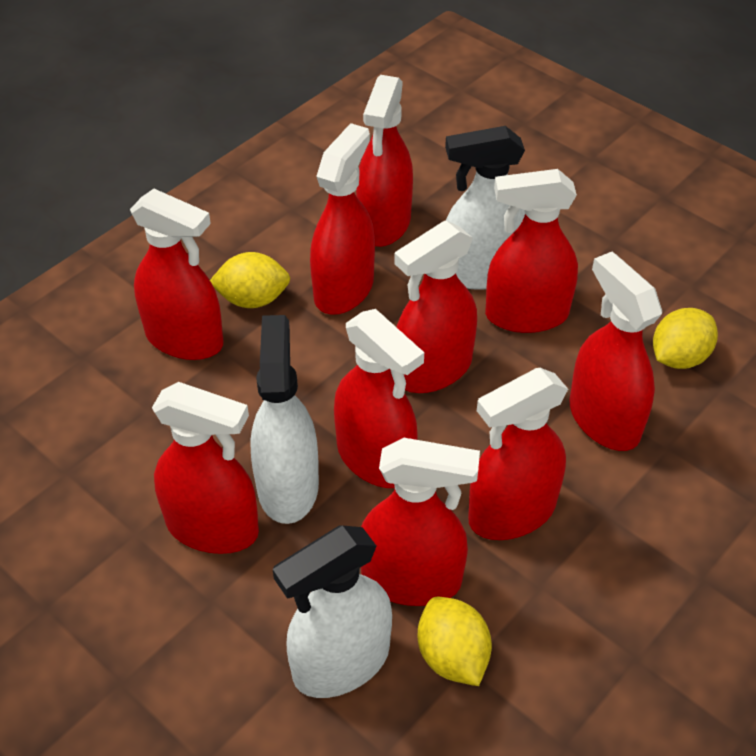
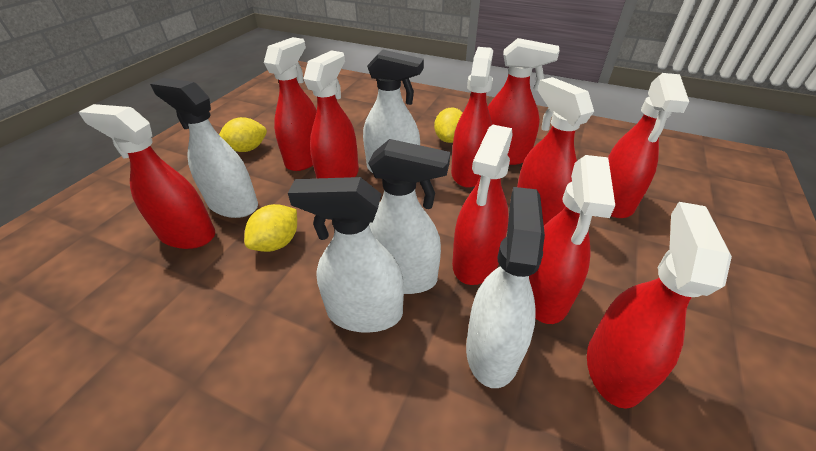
white spray bottle: [250,315,319,524] [273,525,392,698] [445,126,525,290] = 3 -> [150,78,258,218] [288,177,404,333] [363,49,424,173] [368,139,450,294] [466,187,545,388] = 5

